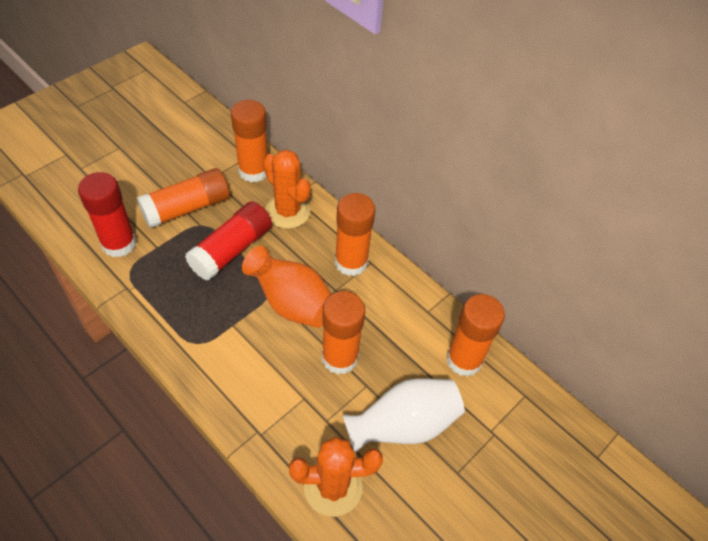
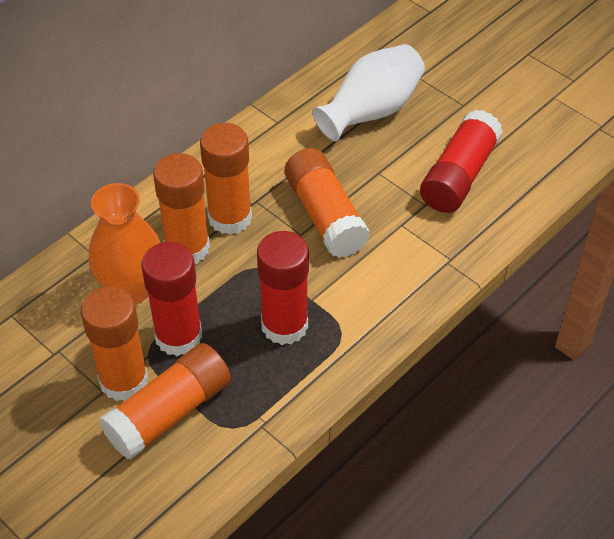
orange cactus: [263,150,311,229] [289,437,383,517] = 2 -> none = 0
red glue stick: [78,172,137,257] [185,201,272,281] = 2 -> [141,242,203,356] [257,231,309,345] [420,109,503,213] = 3

